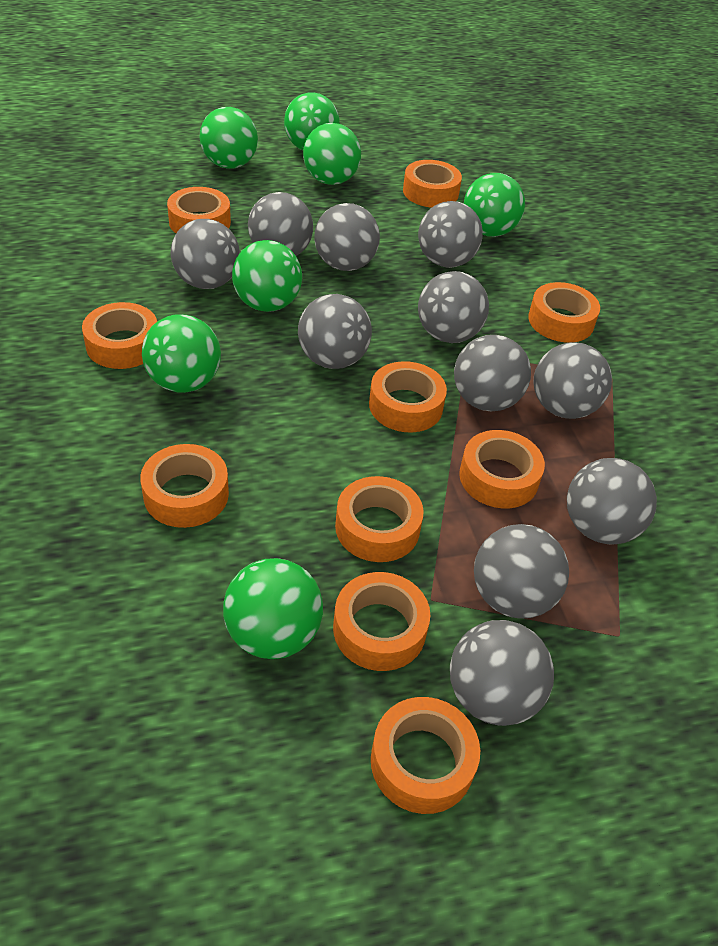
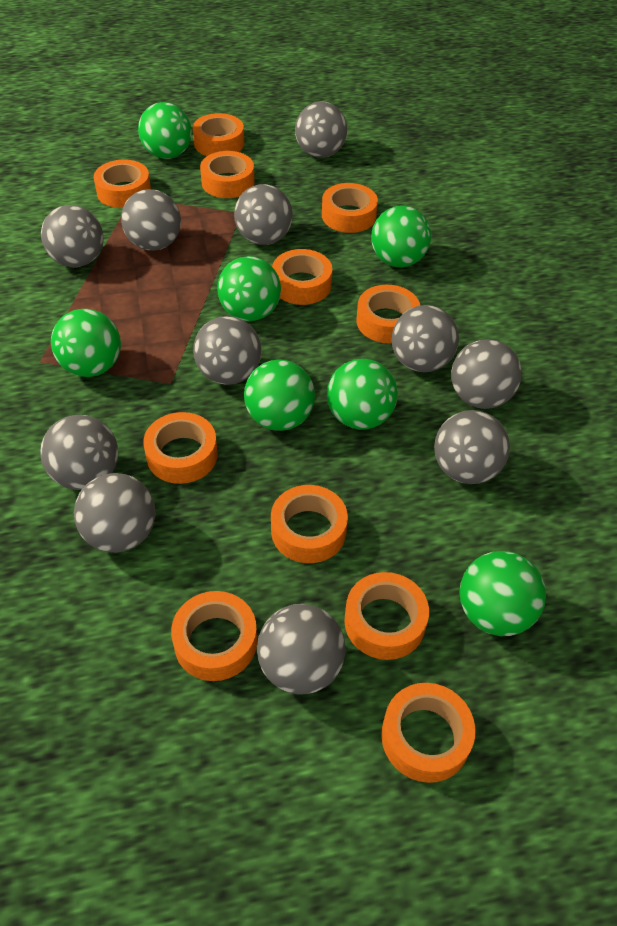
orange tape: [82,302,157,369] [140,444,229,528] [167,187,231,233] [333,572,430,671] [335,476,424,562] [369,361,447,432] [371,697,480,814] [403,160,462,208] [459,430,545,509] [528,282,600,342] = 10 -> [94,160,151,208] [143,412,218,484] [171,591,257,681] [193,113,244,156] [200,151,254,198] [271,485,348,563] [272,249,332,305] [322,183,378,233] [344,572,429,660] [356,285,420,344] [381,683,475,783] = 11

